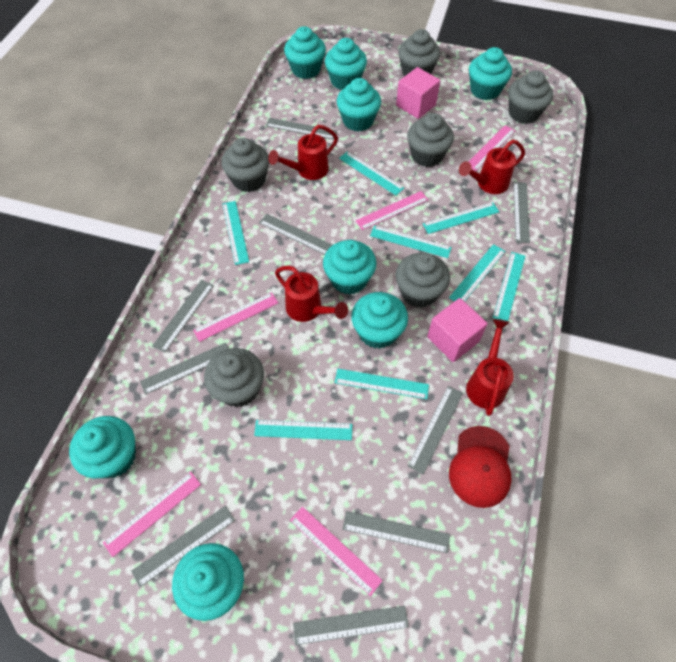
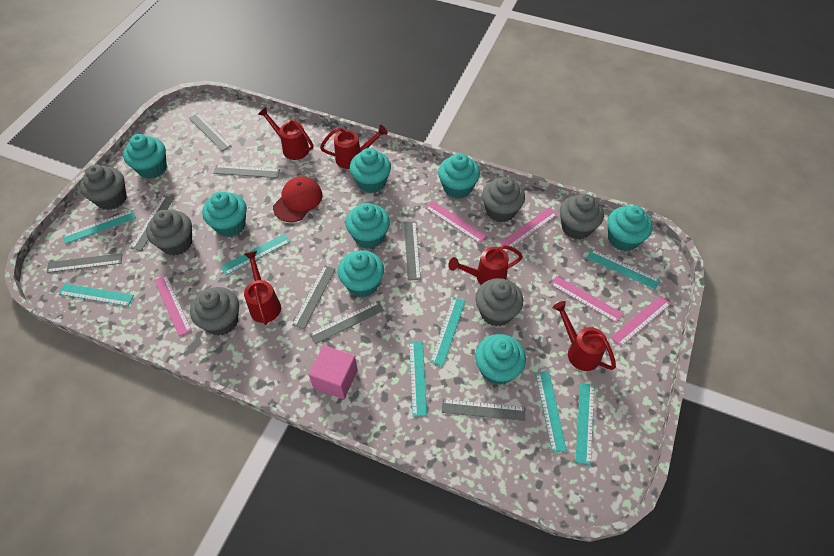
grey ruler: [131,506,235,588] [140,342,229,395] [152,280,214,353] [259,214,332,255] [266,118,337,140] [293,606,409,645] [343,511,450,553] [408,386,463,475] [513,182,530,243] = 9 -> [46,253,123,273] [130,195,174,251] [189,113,231,151] [213,165,280,178] [292,265,335,329] [310,301,384,344] [404,221,421,280] [442,399,525,421] = 8
pink cube: [396,67,440,119] [427,298,488,362] = 2 -> [309,345,358,399] = 1
red watering can: [268,125,338,180] [275,266,348,322] [459,139,525,194] [466,319,514,416] = 4 -> [244,251,281,325] [258,107,313,160] [320,125,388,169] [448,245,523,285] [553,301,616,371] = 5

